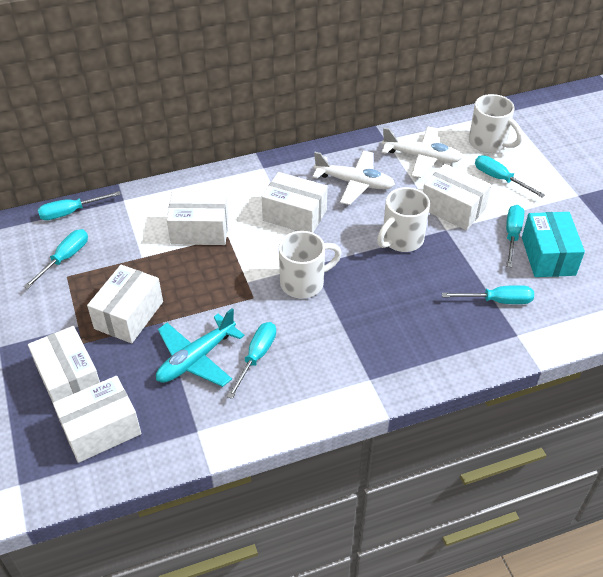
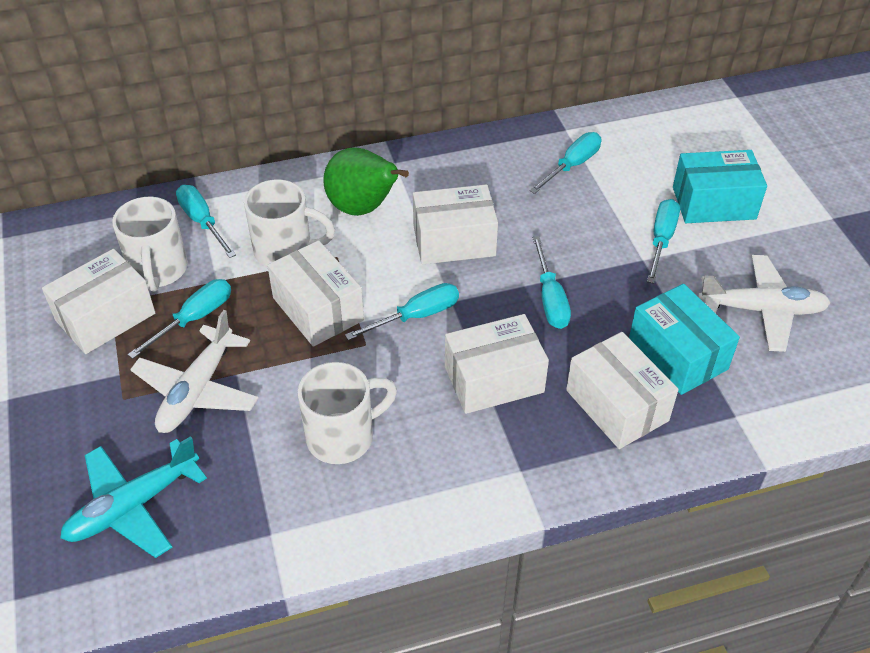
green pear: none = 0 -> [323,147,409,216] = 1
turquoise box: [522,212,585,277] = 1 -> [629,284,740,395] [673,150,767,223] = 2
white box: [28,326,100,403] [53,376,141,463] [87,265,163,343] [167,192,229,245] [262,172,328,233] [423,164,491,230] = 6 -> [42,249,155,354] [267,240,364,347] [413,185,498,264] [445,314,549,414] [566,332,679,449] = 5

